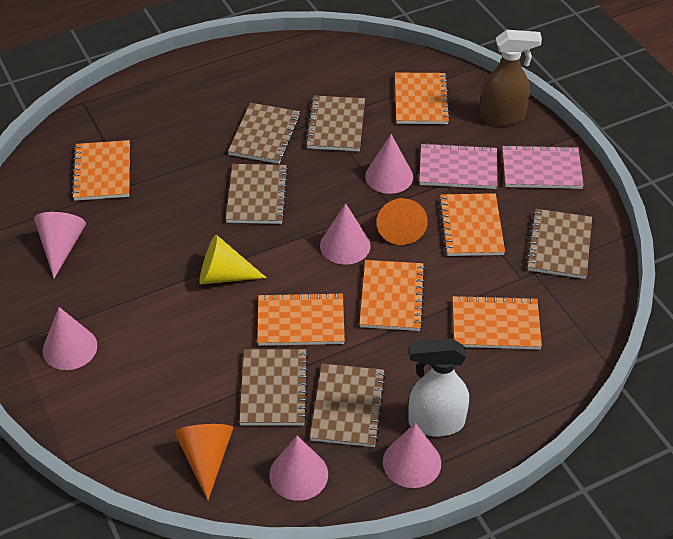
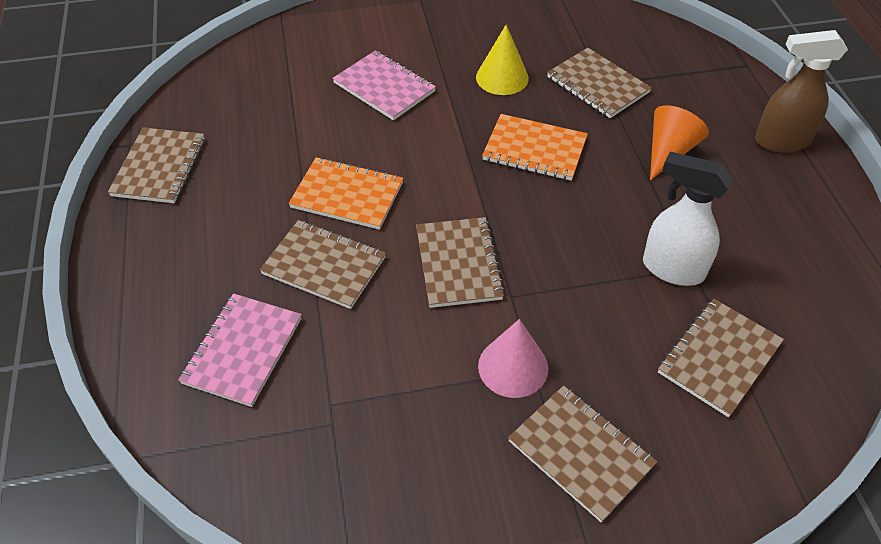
orange cone: [174,424,233,500] [377,198,428,245] = 2 -> [650,105,709,181] = 1
orange notebook: [71,140,130,201] [257,292,345,346] [359,260,425,331] [395,73,450,124] [439,193,505,256] [453,295,542,349] = 6 -> [289,157,403,230] [482,114,588,181] = 2
pink cone: [34,212,86,278] [43,307,97,370] [269,436,328,501] [320,203,371,265] [365,134,413,194] [383,423,441,488] = 6 -> [478,319,548,398] = 1

